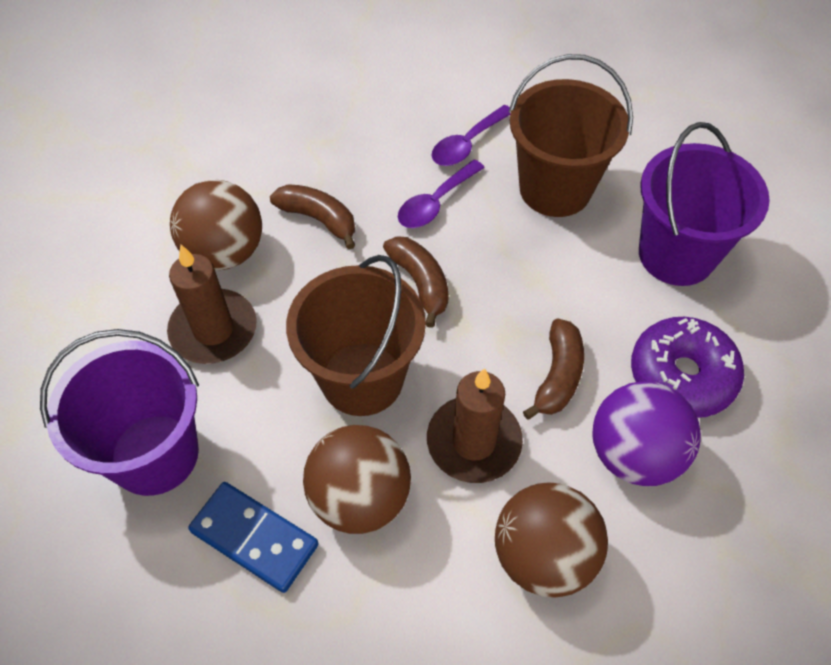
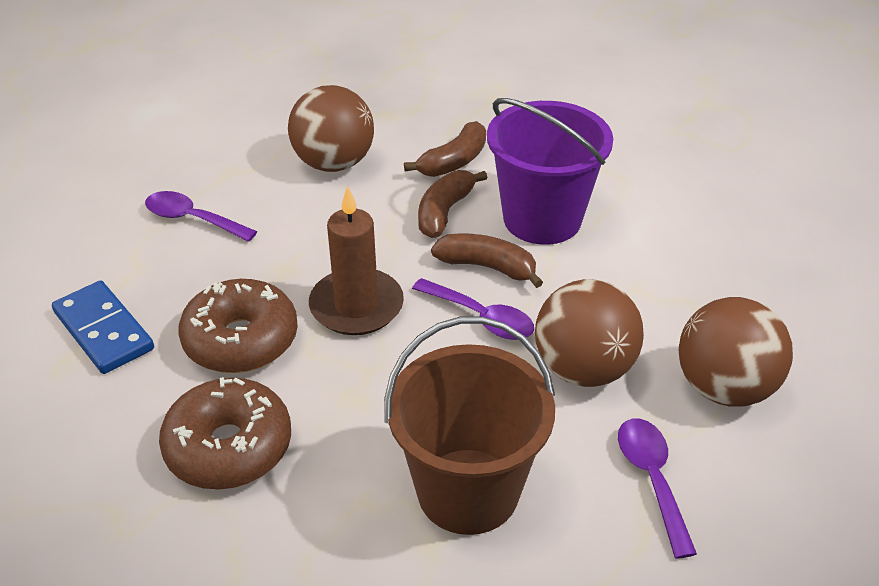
brown bucket: [286,255,426,416] [509,54,633,217] = 2 -> [384,316,555,535] = 1
brown candle: [167,245,257,364] [427,368,523,483] = 2 -> [309,186,404,335] = 1
brown donut: none = 0 -> [159,377,291,489] [178,279,298,373] = 2
purple ball: [593,381,701,486] = 1 -> none = 0
purple bucket: [40,329,199,496] [639,122,770,286] = 2 -> [487,98,613,245] = 1
purple donut: [631,317,744,418] = 1 -> none = 0
purple spoon: [398,159,485,228] [431,105,511,166] = 2 -> [145,191,257,242] [412,278,534,340] [618,418,697,559] = 3

